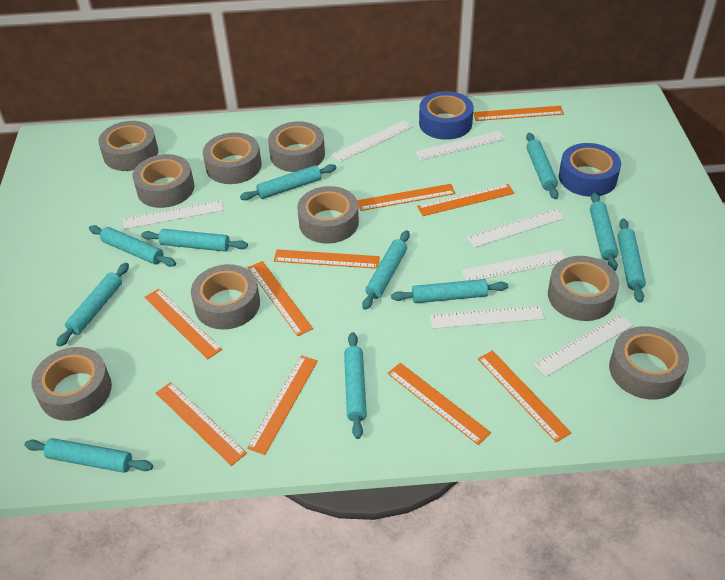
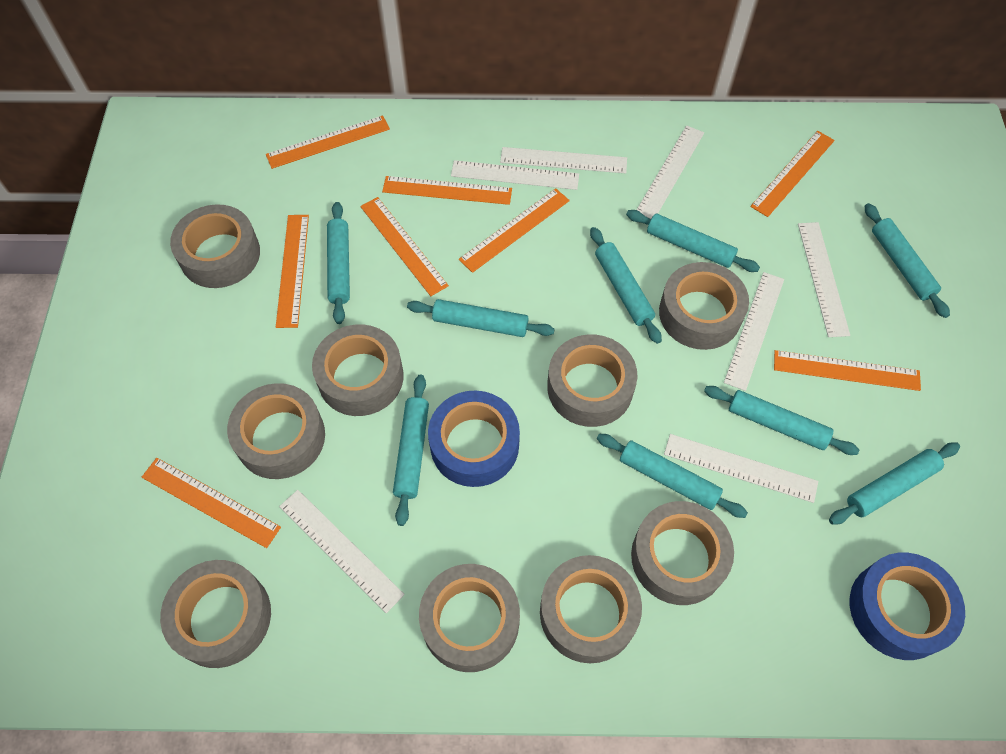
orange ruler: [144,289,222,359] [156,382,247,466] [247,355,318,455] [248,261,313,336] [274,249,380,269] [357,184,456,211] [387,363,491,445] [417,184,515,216] [473,106,564,121] [478,351,571,443] = 10 -> [142,458,281,548] [266,115,390,169] [276,215,309,328] [360,197,449,296] [382,176,512,205] [459,188,570,273] [750,131,835,217] [774,350,921,391] = 8
turquoise rolling pin: [24,438,153,473] [56,263,129,347] [89,225,176,267] [141,229,248,252] [240,164,336,200] [344,332,367,439] [362,230,410,310] [391,279,508,303] [526,133,559,199] [590,192,619,271] [618,218,646,303] = 11 -> [327,202,350,324] [393,375,429,526] [407,299,555,337] [590,227,662,344] [597,434,748,518] [626,210,760,272] [704,386,859,455] [829,443,960,525] [865,203,950,318] = 9

